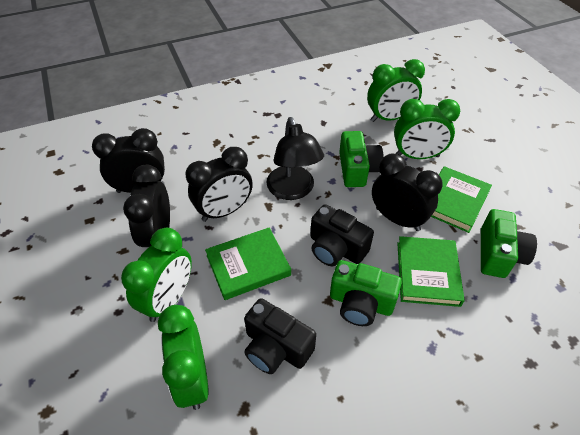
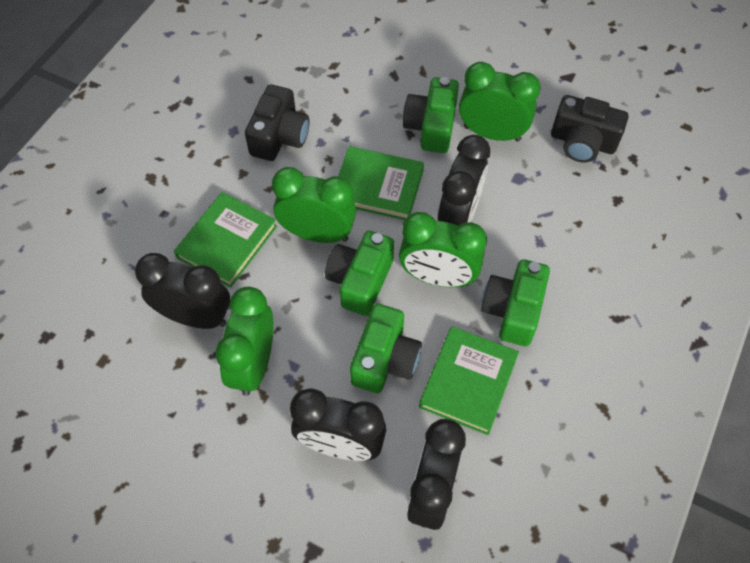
black lamp: [266,117,324,200] = 1 -> none = 0
green camera: [330,260,402,326] [339,131,384,187] [481,209,537,278] = 3 -> [325,231,394,316] [350,304,422,393] [403,77,459,153] [481,259,550,346] = 4

